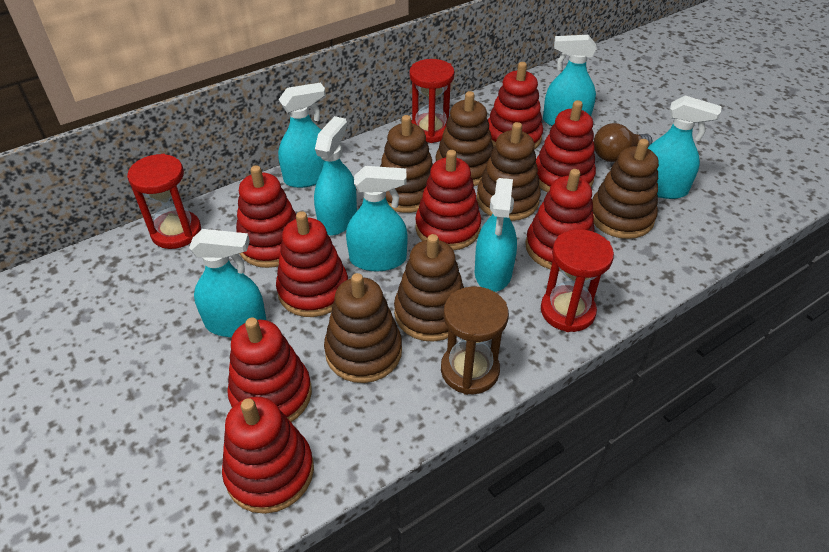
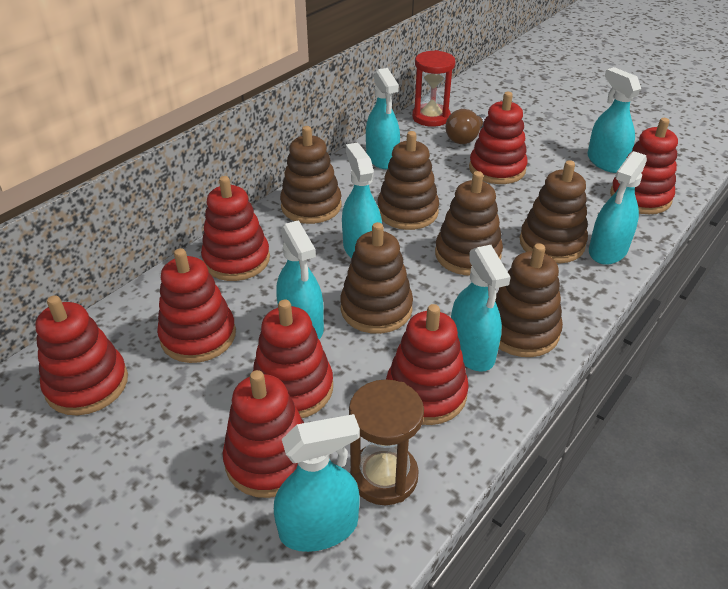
red hourglass: [127,154,201,249] [409,59,455,143] [541,229,614,332] = 3 -> [412,50,456,127] = 1

